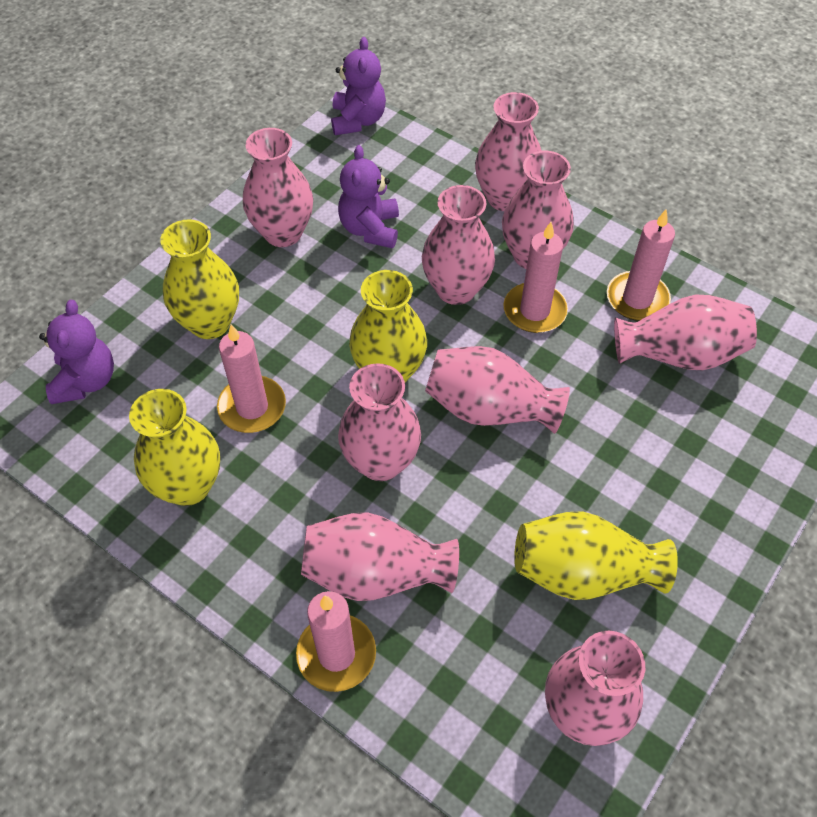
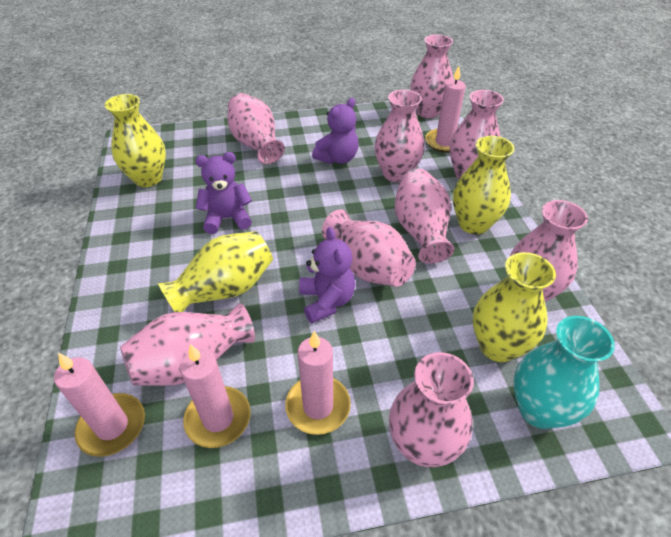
turquoise vase: none = 0 -> [513,316,615,429] = 1

